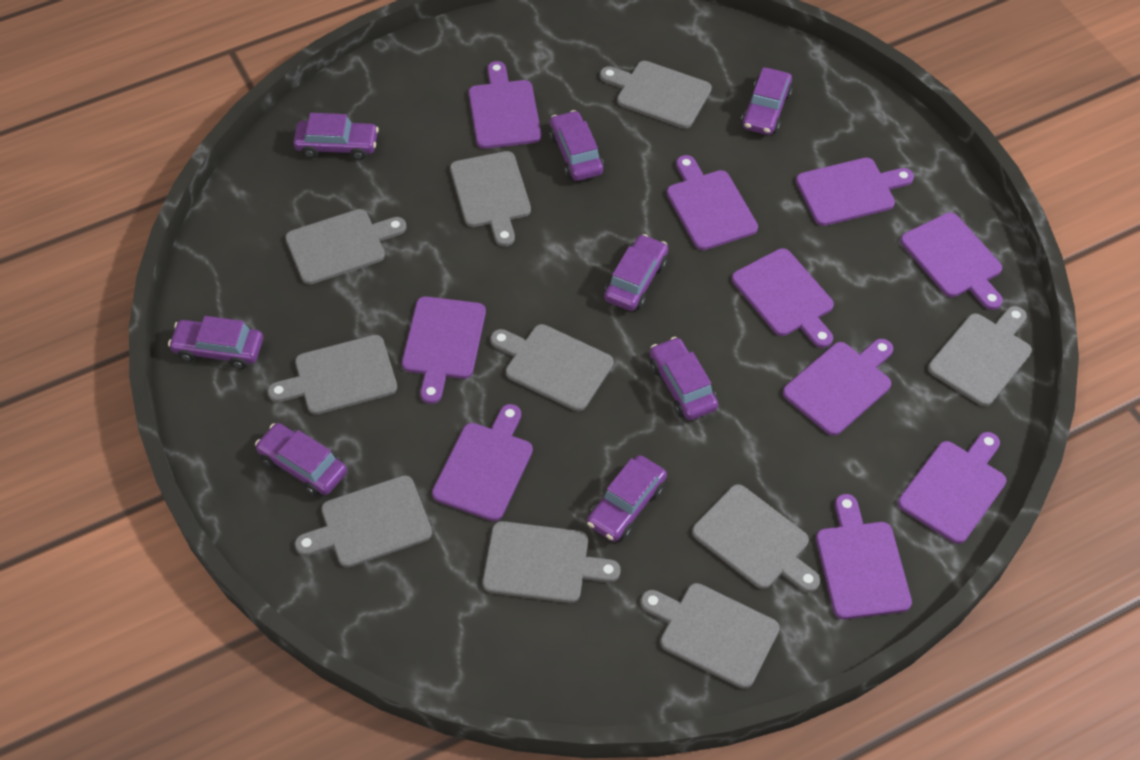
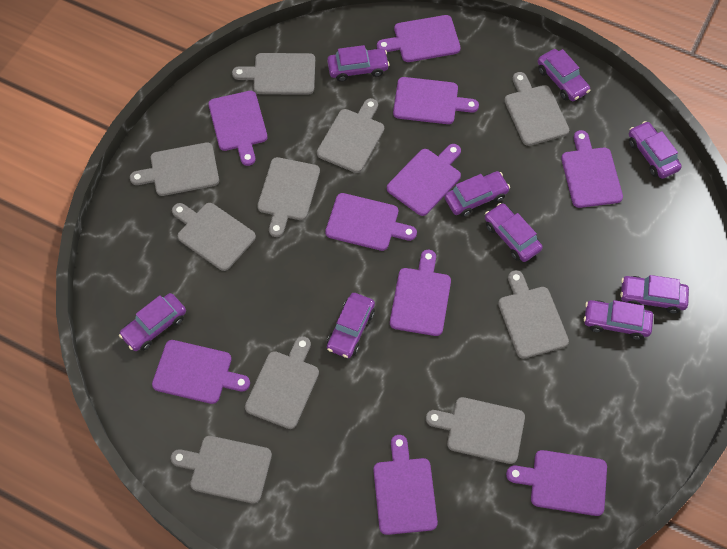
purple car: [168,316,263,369] [255,423,347,496] [293,113,379,160] [549,110,604,181] [587,455,667,542] [604,234,668,311] [650,337,718,420] [741,67,793,135] = 8 -> [119,293,186,351] [327,45,390,82] [327,293,375,358] [445,171,510,217] [485,203,543,262] [538,49,591,101] [584,300,653,340] [620,275,689,313] [629,121,682,179] = 9

